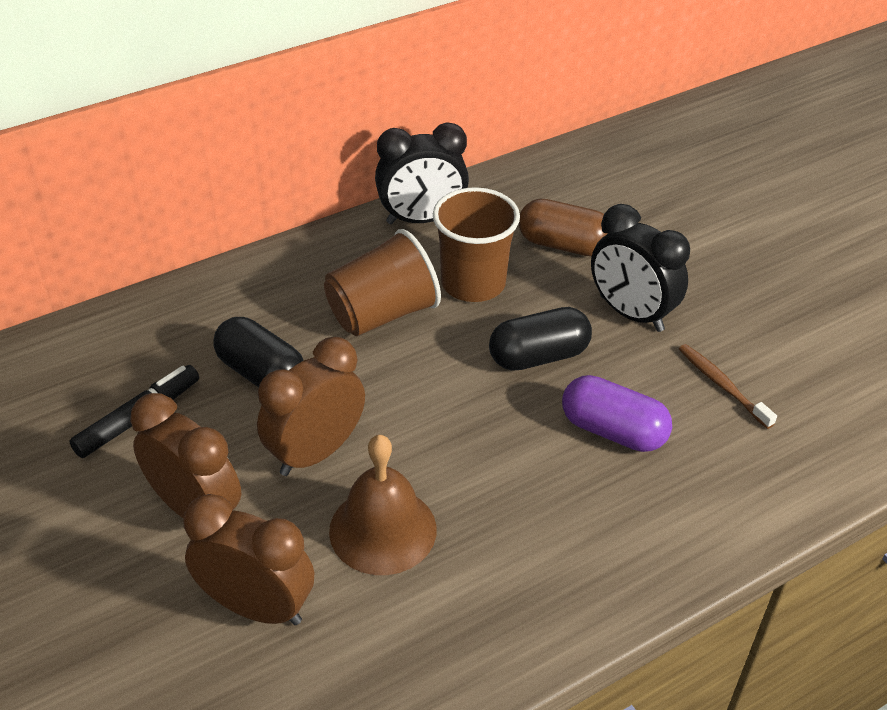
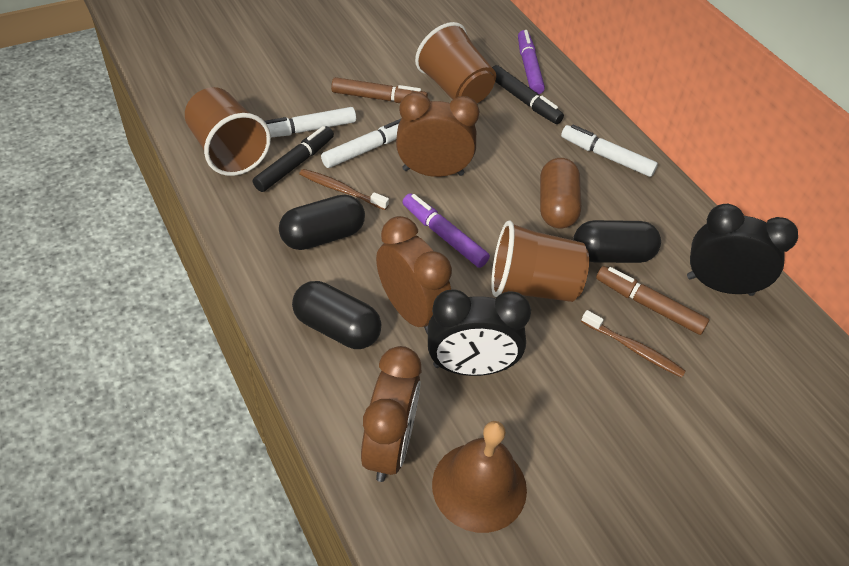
black capsule: [213,317,304,387] [489,307,592,371] = 2 -> [279,195,365,250] [292,281,381,349] [573,220,661,263] = 3
black marker: [70,365,199,458] = 1 -> [253,126,334,192] [492,65,564,124] = 2
brown cup: [324,229,441,336] [433,187,520,302] = 2 -> [185,87,271,176] [415,22,496,103] [491,221,589,302] = 3
brown marker: none = 0 -> [331,77,428,103] [596,266,709,335] = 2
brown toothbrush: [679,344,777,429] = 1 -> [299,169,389,210] [581,310,686,378] = 2
purple capsule: [562,375,672,452] = 1 -> none = 0
purple marker: none = 0 -> [403,193,490,268] [518,30,545,94] = 2
white marker: none = 0 -> [264,107,356,137] [321,119,401,168] [561,125,658,177] = 3

